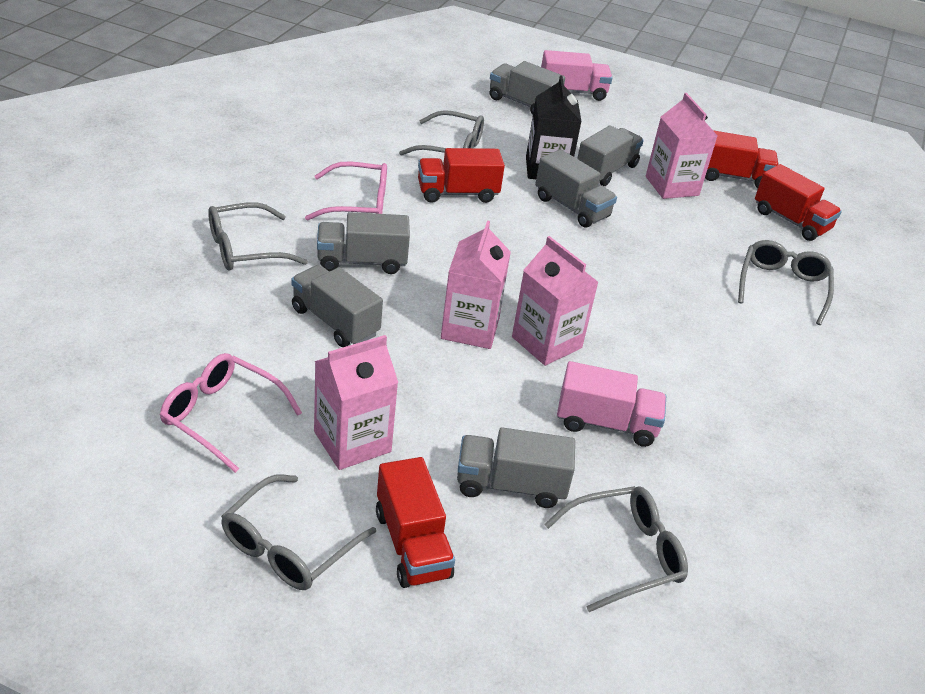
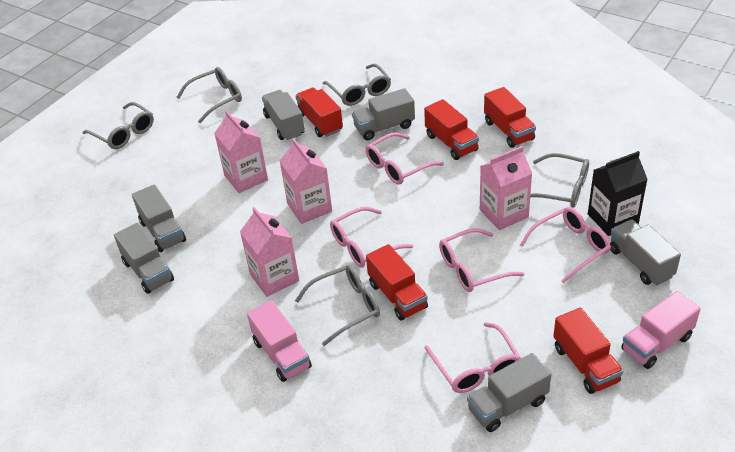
pink glasses: [160,353,302,473] [305,161,387,221] = 2 -> [330,207,413,267] [365,133,444,185] [424,322,521,393] [439,228,525,292] [520,207,611,283] = 5
red truck: [376,457,455,588] [418,148,505,203] [705,130,779,188] [755,164,842,241] = 4 -> [295,88,343,137] [366,244,428,321] [424,99,479,160] [484,87,536,148] [553,308,623,394] = 5

